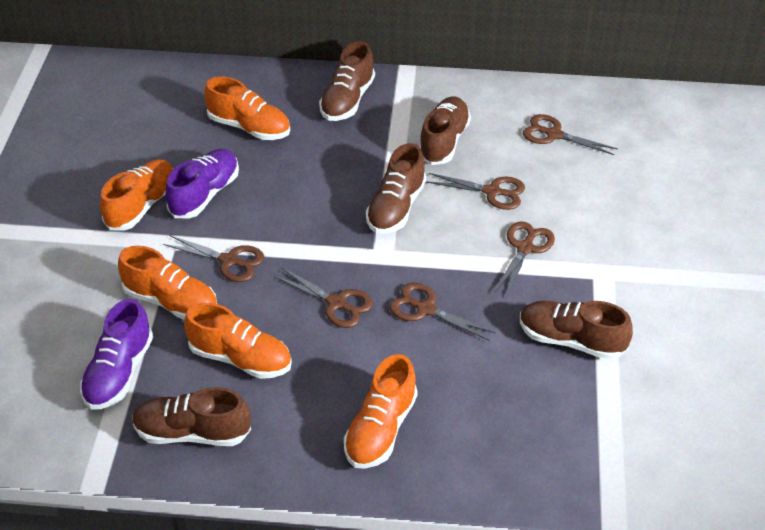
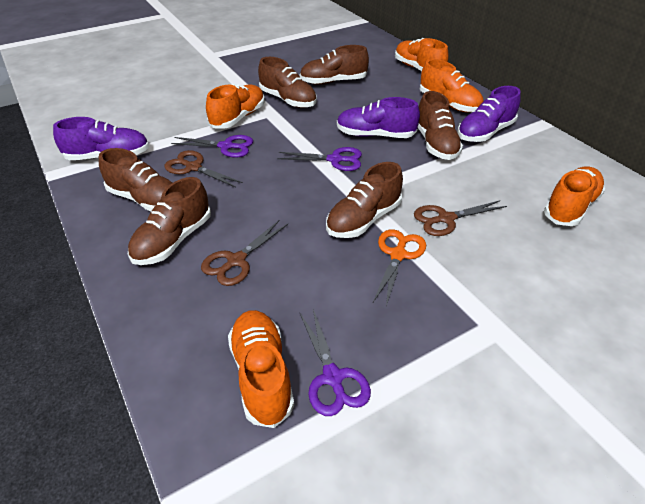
brown scissors: [163,235,264,282] [274,267,373,328] [389,283,496,341] [426,173,525,210] [495,222,555,297] [523,114,618,155] = 6 -> [165,150,243,188] [201,220,288,286] [414,200,507,236] = 3
brown shoe: [132,387,251,446] [319,41,375,121] [366,143,426,234] [419,97,471,165] [520,301,633,360] = 5 -> [99,148,172,211] [128,177,211,265] [258,57,317,108] [299,45,369,85] [326,162,403,238] [418,91,463,160] = 6
orange scissors: none = 0 -> [373,229,426,306] = 1
purple scissors: none = 0 -> [171,135,253,158] [277,147,362,171] [300,309,371,416] = 3
purple shoe: [80,299,153,410] [166,149,239,218] = 2 -> [53,117,149,160] [337,97,420,138] [457,86,521,142] = 3

